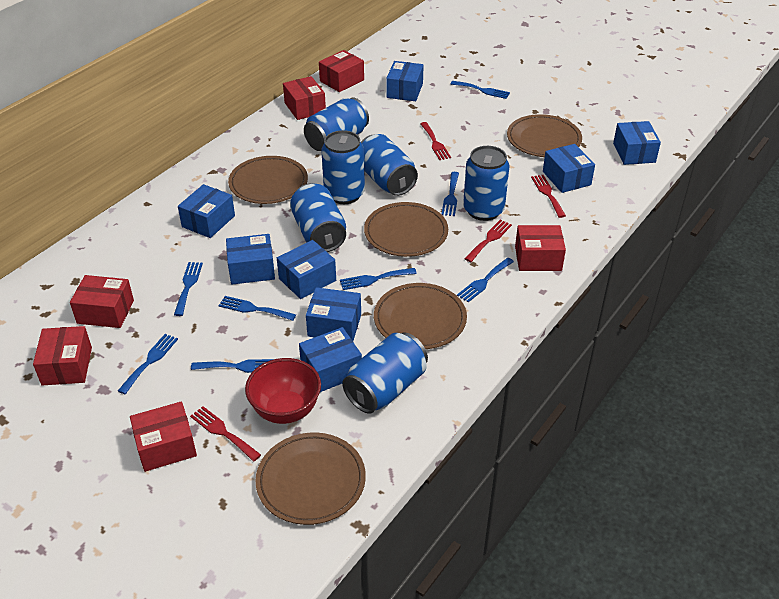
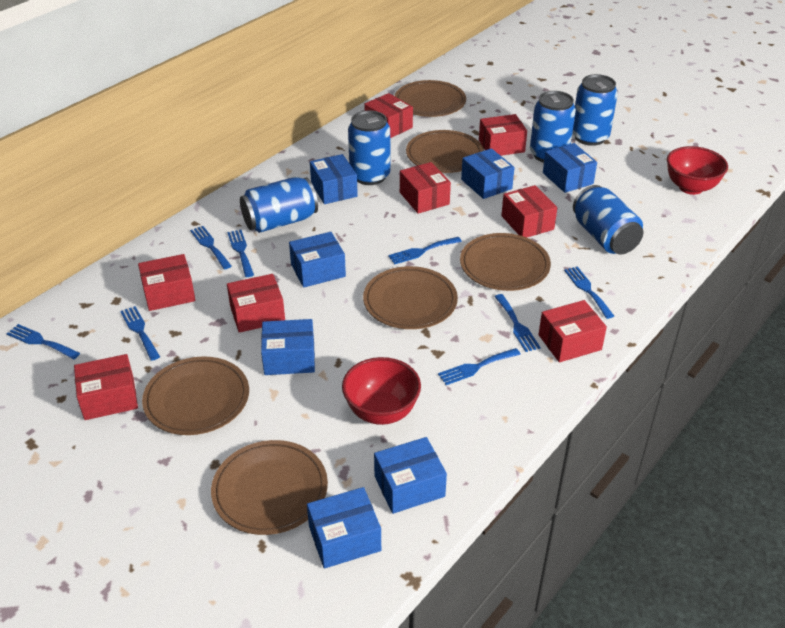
blue box: [178,184,235,238] [226,234,275,284] [277,240,336,299] [299,327,362,392] [306,287,361,341] [386,61,424,101] [543,144,595,193] [613,121,661,165] = 8 -> [261,319,315,375] [289,232,346,288] [307,487,381,569] [310,154,358,204] [374,437,447,514] [461,148,515,199] [543,143,597,193] = 7
blue can: [290,183,346,252] [304,97,369,151] [321,130,365,204] [342,332,428,414] [361,134,418,196] [463,146,510,221] = 6 -> [240,177,318,233] [348,110,390,185] [530,91,576,163] [573,74,618,146] [573,185,643,254] = 5
brown plate: [228,156,308,204] [255,432,366,525] [364,202,448,257] [374,283,467,349] [507,114,582,157] = 5 -> [142,356,249,435] [211,440,328,535] [363,266,458,329] [395,80,466,117] [406,130,484,173] [460,233,551,291] = 6
red bowl: [245,358,321,424] = 1 -> [342,357,421,425] [667,146,728,195] = 2
red box: [33,326,92,385] [70,275,134,328] [130,401,197,472] [283,76,326,120] [319,50,364,92] [515,225,566,271] = 6 -> [74,354,138,420] [138,254,196,311] [227,274,285,333] [364,93,413,138] [400,162,451,214] [479,114,527,156] [501,185,557,238] [538,300,607,362] = 8
red fork: [190,406,261,462] [420,122,451,160] [464,220,512,262] [531,175,566,218] = 4 -> none = 0

